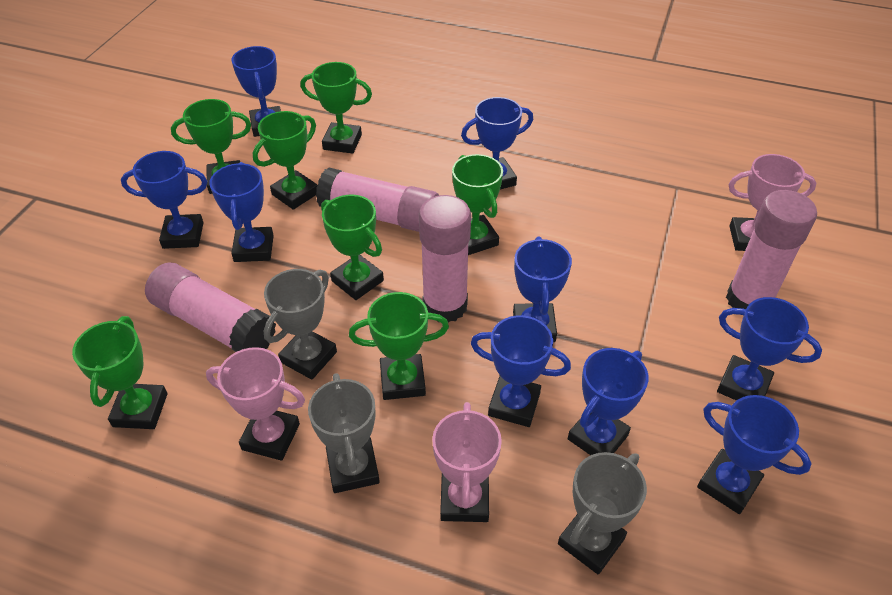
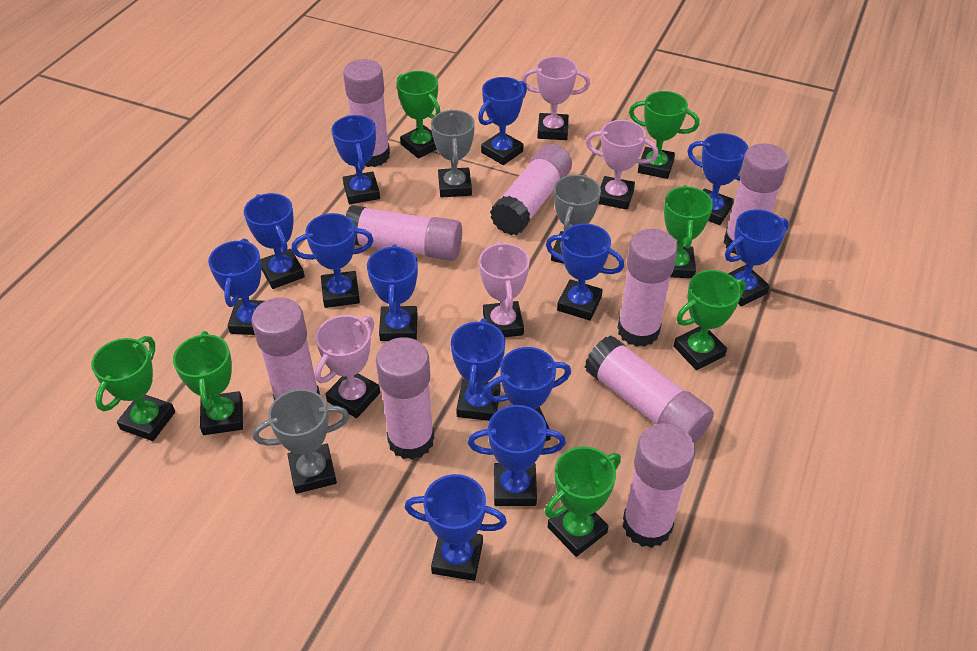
blue trophy: [121,151,207,249] [209,162,274,262] [232,46,281,137] [461,97,533,190] [471,315,571,427] [513,236,572,342] [568,348,649,455] [697,395,812,514] [717,297,822,400] = 9 -> [208,238,264,335] [244,193,305,289] [292,213,374,308] [332,115,380,204] [367,244,418,341] [405,474,507,581] [451,318,505,421] [468,405,566,506] [478,77,527,165] [483,347,571,441] [546,223,624,321] [687,133,749,225] [725,209,789,306] = 13
pink glue stick: [145,263,276,352] [316,167,439,232] [419,195,471,322] [726,190,817,309] = 4 -> [251,298,320,401] [343,59,390,167] [346,205,462,261] [376,337,434,460] [490,144,572,235] [585,335,714,443] [617,229,678,347] [623,423,696,548] [724,143,789,255] = 9
pink trophy: [206,347,305,461] [432,402,502,522] [728,154,816,251] = 3 -> [315,315,380,418] [479,241,530,337] [522,56,590,140] [586,120,658,210] = 4

